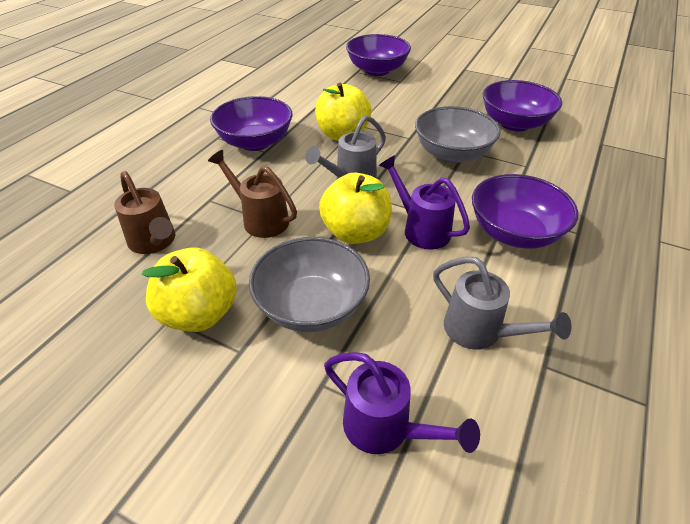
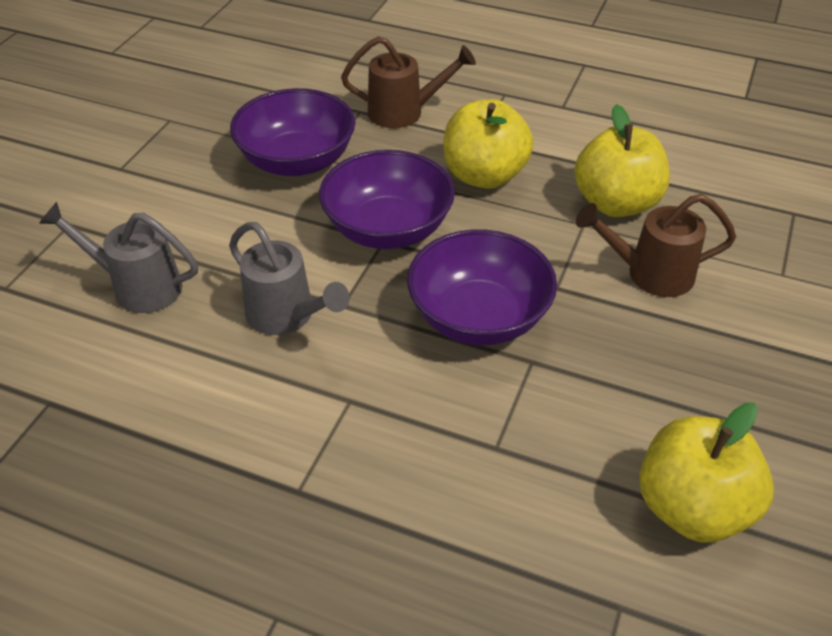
grey bowl: [249,237,370,332] [415,106,501,163] = 2 -> none = 0
purple bowl: [210,96,293,151] [346,34,411,76] [472,174,578,249] [483,80,562,131] = 4 -> [230,88,355,176] [319,150,455,249] [407,229,557,345] = 3
purple watering can: [324,352,480,454] [379,155,470,249] = 2 -> none = 0

